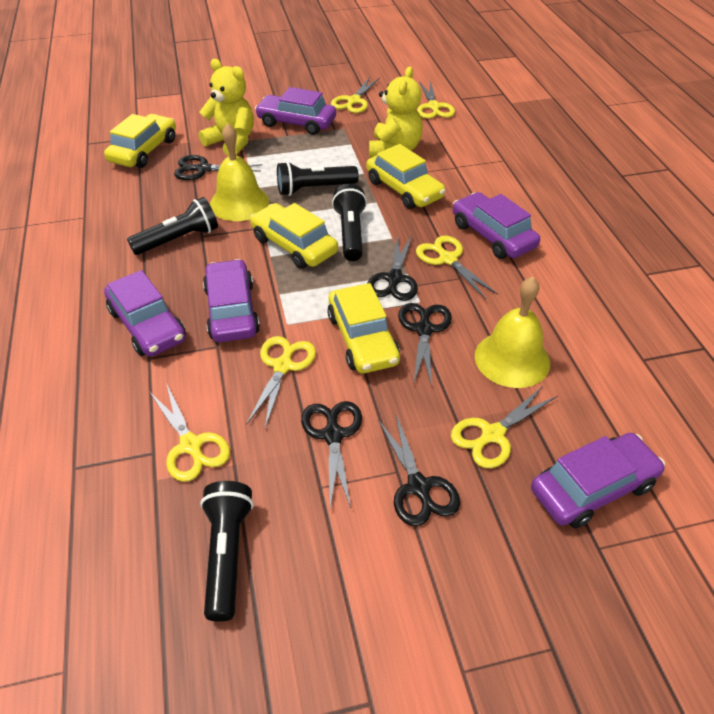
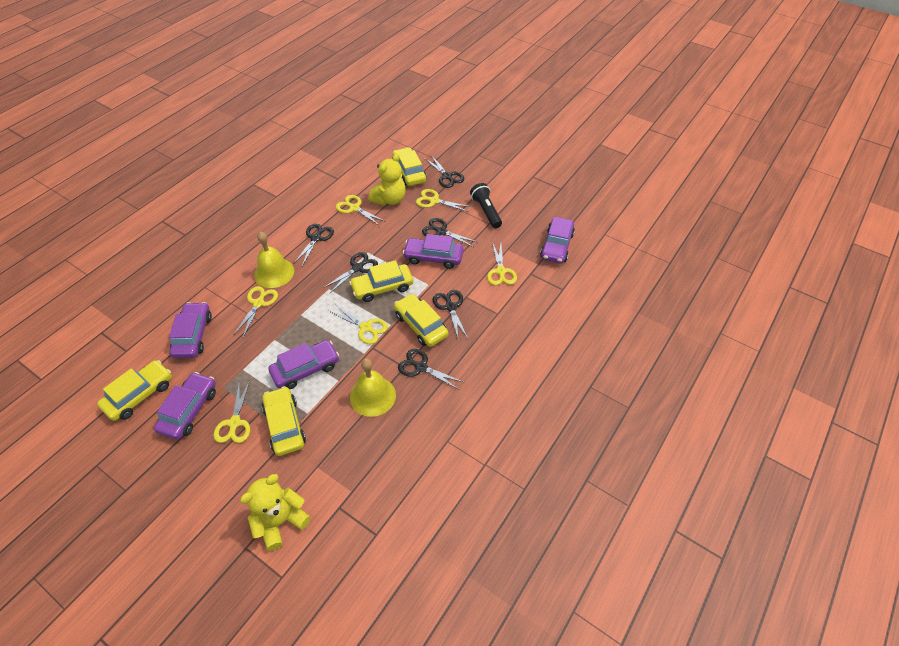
black flashlight: [127,197,218,255] [200,481,254,622] [277,161,359,196] [332,184,367,261] = 4 -> [470,183,502,228] = 1
black scissors: [174,155,263,180] [301,401,362,508] [367,234,418,301] [378,415,460,526] [398,303,452,387] = 5 -> [294,224,334,266] [323,252,378,294] [398,349,465,390] [422,218,477,247] [424,155,464,188] [433,290,468,341] = 6
yellow car: [104,114,176,168] [250,203,338,269] [327,283,400,374] [366,144,446,209] = 4 -> [97,360,172,421] [262,386,306,456] [349,260,413,302] [392,147,427,186] [394,294,449,347] = 5

